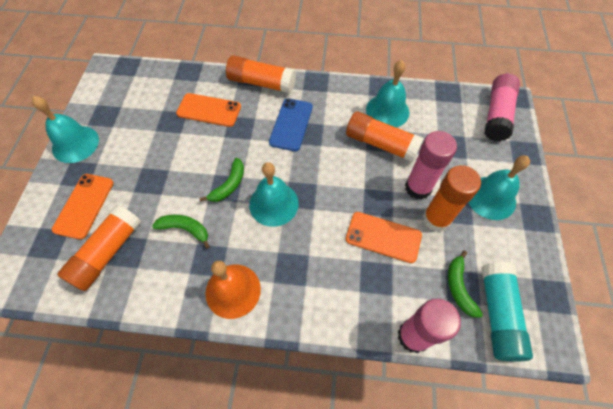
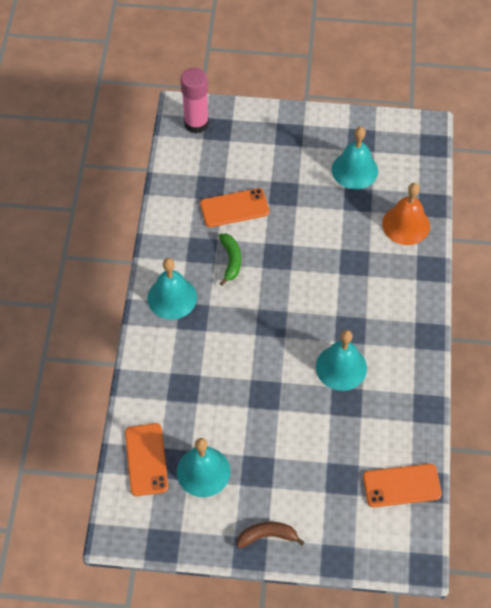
blue phone: [269,98,313,151] = 1 -> none = 0
brown banana: none = 0 -> [236,522,305,548] = 1
green banana: [152,215,210,249] [200,158,244,202] [448,251,483,318] = 3 -> [219,234,241,285] = 1
orange glue stick: [57,205,141,291] [226,56,296,94] [346,112,424,162] [422,165,481,232] = 4 -> none = 0
pink glue stick: [398,298,461,353] [405,131,457,200] [484,73,520,141] = 3 -> [180,68,209,133] = 1
turquoise glue stick: [481,262,533,361] = 1 -> none = 0

